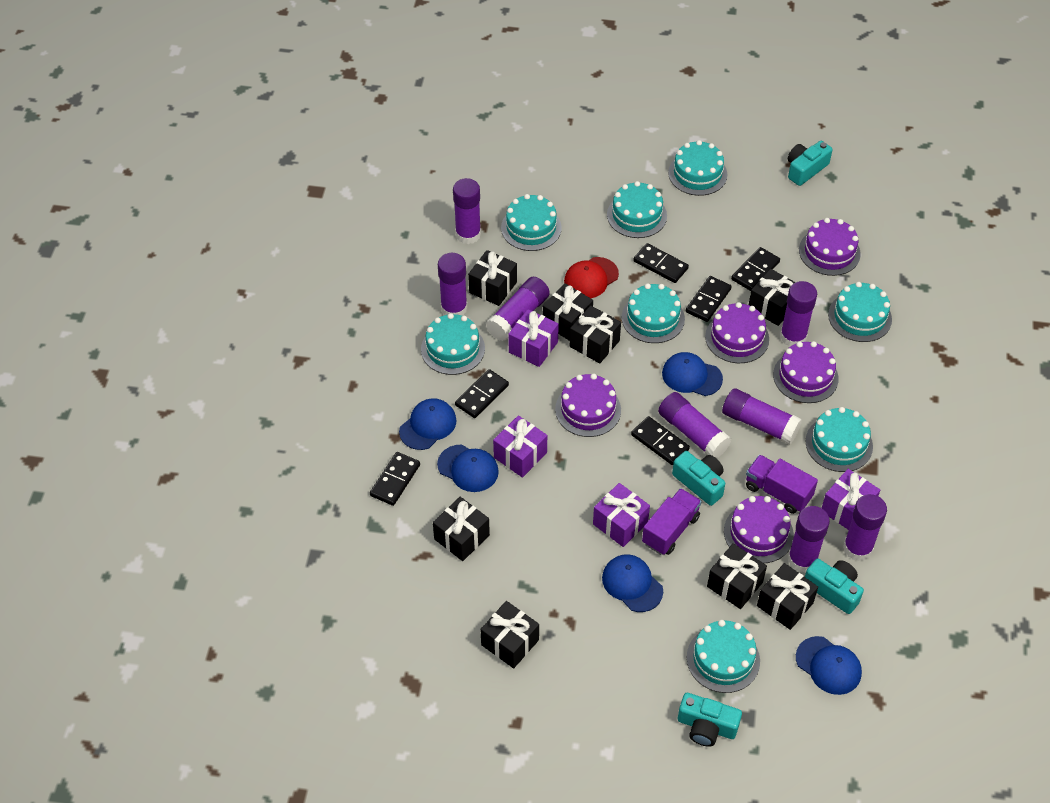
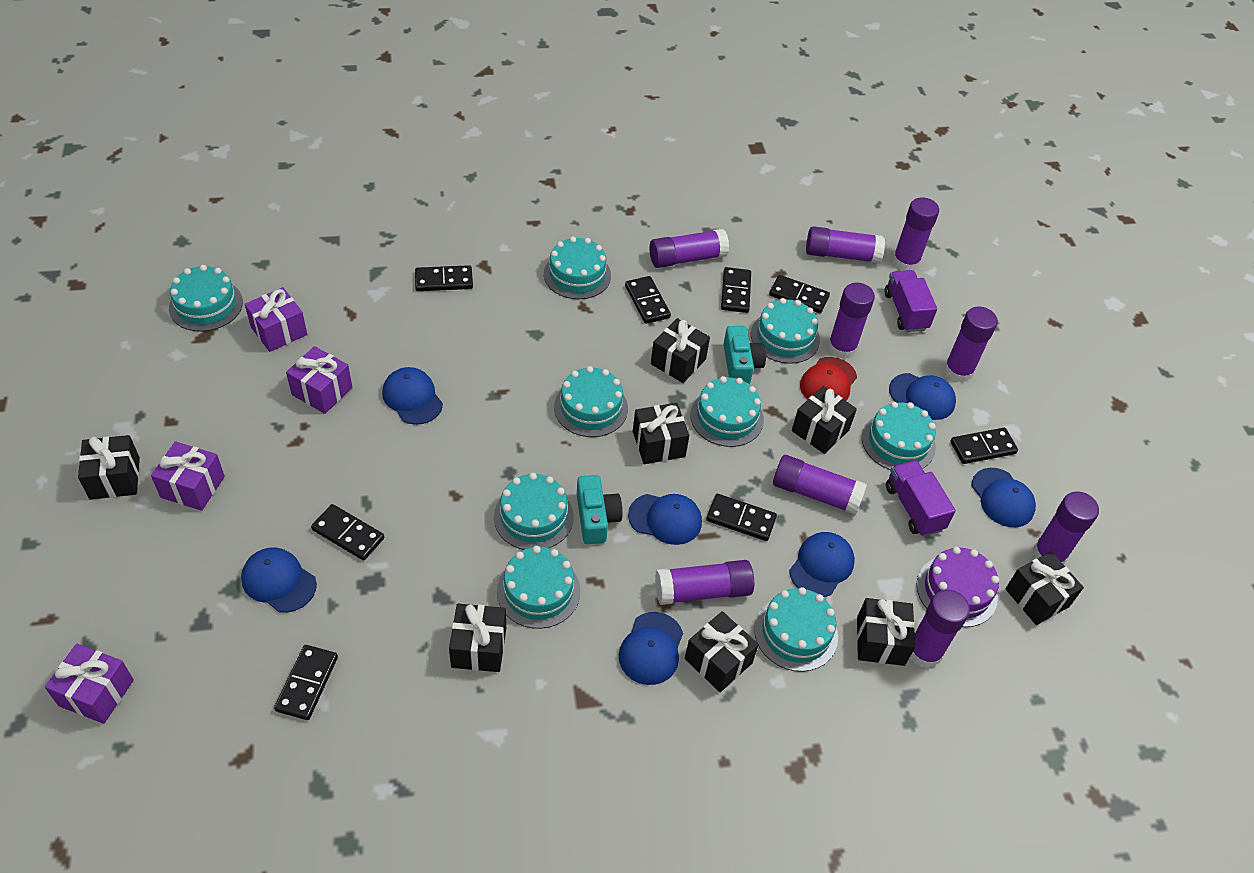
black domino: [370,452,420,506] [455,369,509,418] [631,416,690,465] [633,243,689,283] [686,276,732,322] [731,247,780,291] = 6 -> [274,645,338,720] [311,504,384,560] [415,265,473,291] [625,276,671,324] [706,494,777,541] [721,267,751,313] [769,275,830,313] [951,428,1018,464] = 8
blue cap: [399,398,456,450] [437,445,499,492] [602,554,663,612] [662,352,723,396] [796,636,862,695] = 5 -> [241,548,317,613] [382,367,443,425] [619,612,683,685] [628,494,702,545] [789,532,855,597] [889,373,956,420] [972,468,1036,527] = 7
purple cake: [555,374,621,437] [705,302,769,363] [724,496,794,563] [773,341,839,403] [799,218,861,276] = 5 -> [916,547,999,627] = 1
purple glue stick: [438,253,467,316] [453,178,481,244] [486,277,550,341] [658,392,731,458] [722,388,802,445] [780,281,817,347] [788,506,830,573] [843,494,887,561] = 8 -> [650,229,729,268] [655,560,754,605] [773,455,867,515] [806,226,885,263] [828,282,875,359] [892,197,939,271] [910,590,970,668] [944,307,998,383] [1033,491,1099,564] = 9
turquoise cake: [421,313,485,375] [501,194,562,251] [607,181,667,238] [622,283,685,343] [668,140,727,196] [687,620,760,693] [805,407,873,472] [828,282,892,342] = 8 -> [169,265,243,332] [494,473,574,550] [497,546,580,629] [544,236,611,299] [554,366,628,437] [690,376,764,447] [751,298,820,364] [754,587,838,672] [862,402,936,470] = 9
turquoise camera: [672,451,725,506] [678,693,742,747] [788,141,833,186] [805,559,864,614] = 4 -> [577,475,623,544] [723,326,766,384] = 2

